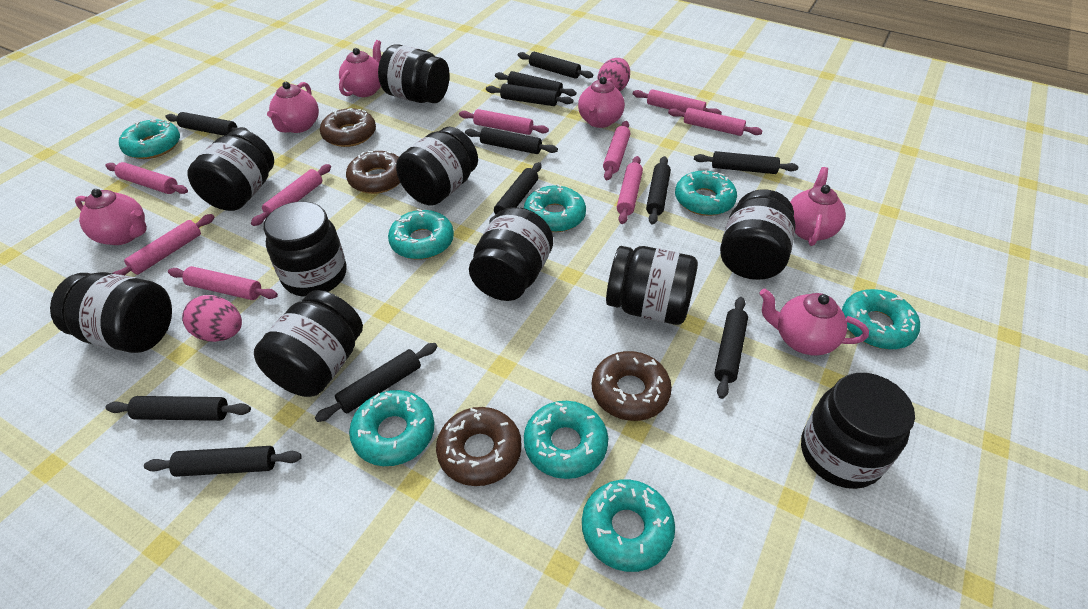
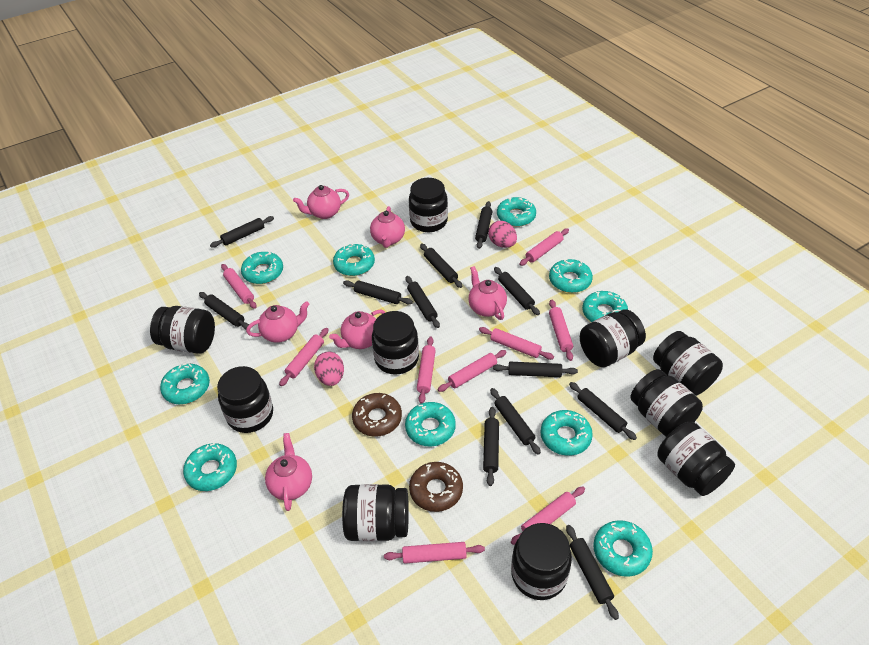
brown donut: [320,108,376,147] [346,151,400,194] [436,407,522,486] [592,351,672,421] = 4 -> [352,393,402,437] [409,462,463,512] = 2
turquoise donut: [119,119,180,159] [349,390,435,466] [388,209,454,259] [524,184,586,232] [524,401,608,479] [582,479,675,572] [675,171,737,216] [842,289,920,349] = 8 -> [160,363,210,404] [183,443,237,491] [241,252,283,284] [333,244,375,276] [405,402,456,446] [497,197,536,227] [541,410,593,456] [549,259,593,293] [582,291,628,322] [593,520,653,577] = 10

